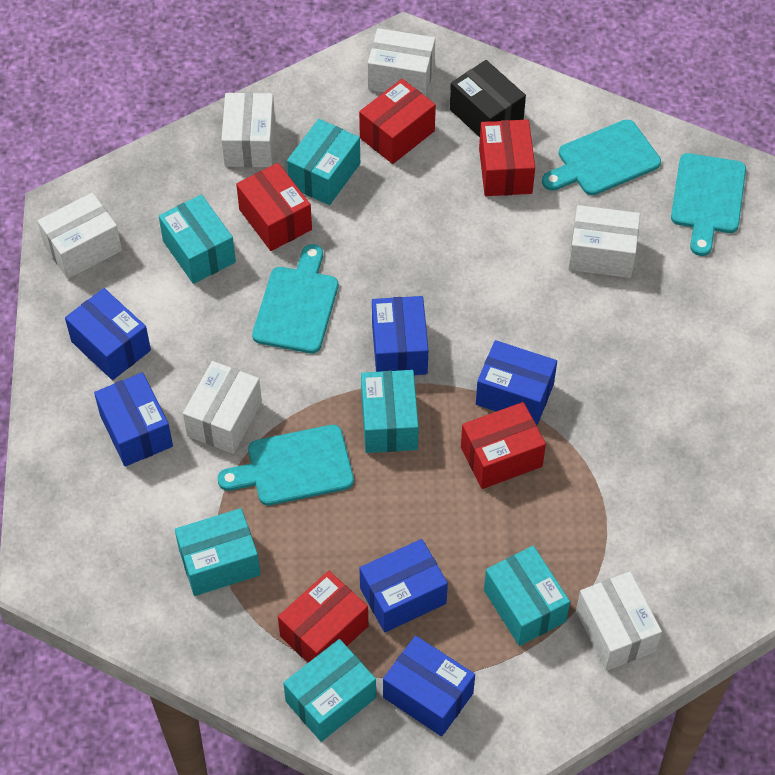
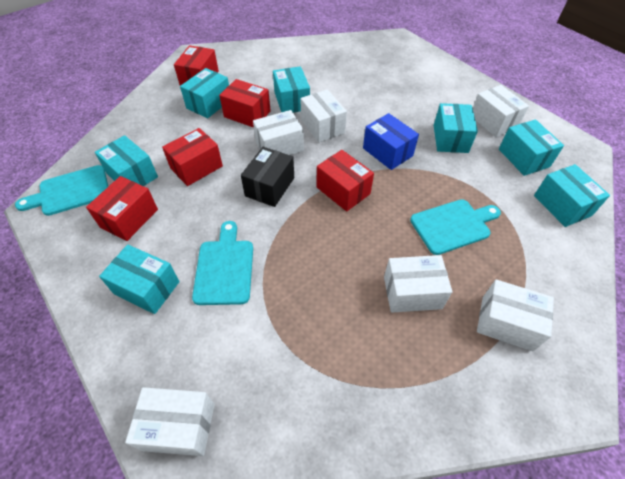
blue box: [65,288,151,380] [94,372,173,467] [359,539,448,632] [372,296,428,375] [383,636,475,736] [476,340,557,425] = 6 -> [363,113,419,170] = 1
turquoise box: [159,194,236,284] [175,508,260,596] [283,639,376,742] [287,119,360,205] [361,370,419,453] [484,546,570,646] = 6 -> [95,135,158,186] [99,244,180,314] [180,68,229,118] [273,66,310,113] [433,103,478,153] [499,120,564,176] [534,164,610,227] = 7
turquoise cutting board: [218,425,354,506] [252,244,338,353] [542,119,661,195] [671,153,746,256] = 4 -> [15,165,108,216] [192,221,253,305] [410,199,501,255] = 3

